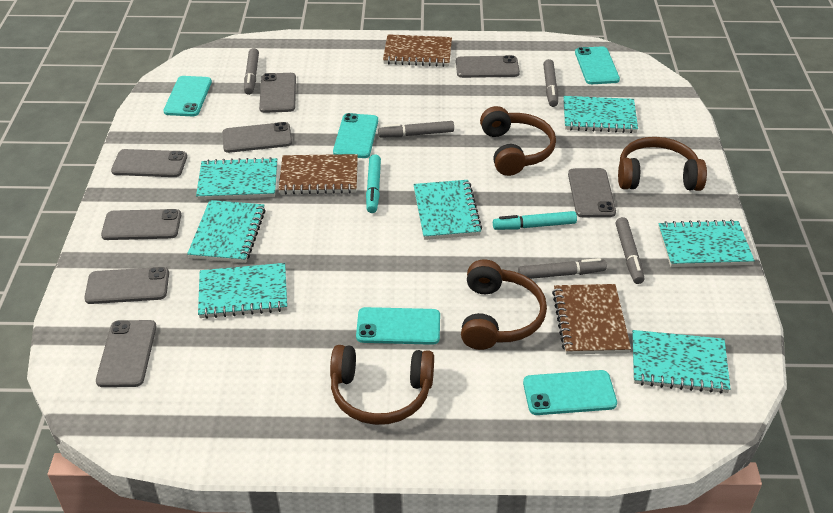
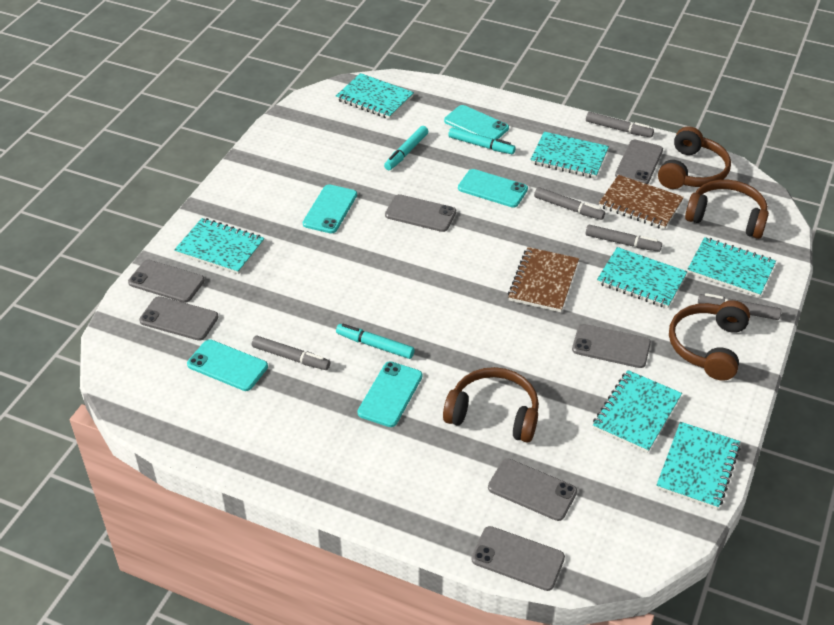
brown notebook: [278,154,358,194] [383,34,452,67] [552,284,631,355] = 3 -> [508,247,579,312] [599,175,684,230] = 2
grey phone: [84,267,169,304] [96,320,157,387] [101,209,181,240] [111,149,187,177] [222,122,292,153] [259,73,296,113] [456,55,520,78] [568,168,616,217] = 8 -> [128,260,205,303] [139,296,218,341] [385,194,456,232] [471,526,565,591] [488,458,577,521] [572,324,651,368] [615,140,663,184] = 7
turquoise marker: [366,154,381,213] [493,211,577,230] = 2 -> [336,324,415,359] [384,126,428,170] [448,127,516,154] = 3

